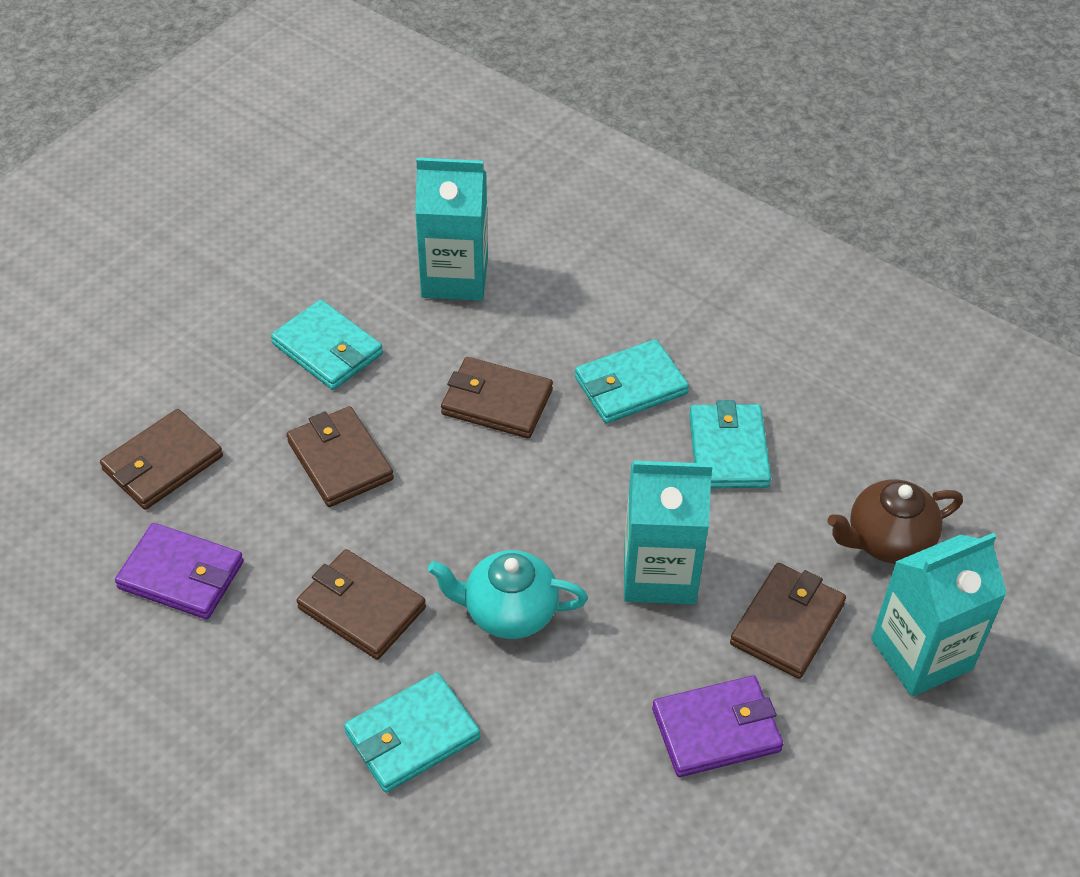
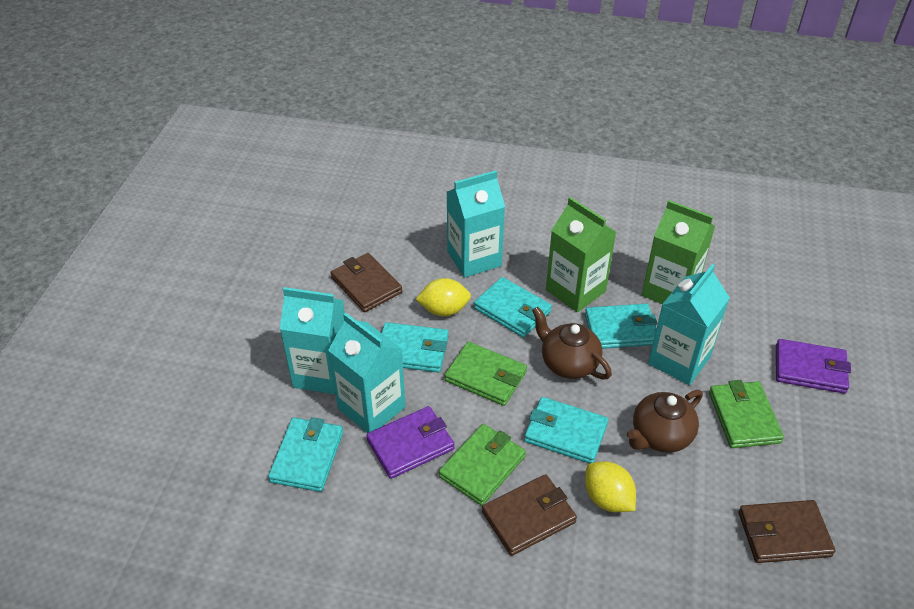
brown teapot: [828,479,963,564] = 1 -> [532,307,612,380] [627,390,703,453] = 2
brown wallet: [100,409,223,510] [286,406,394,507] [296,549,426,660] [441,357,553,439] [730,563,846,679] = 5 -> [331,253,402,312] [482,474,577,556] [739,500,835,563] = 3
green carton: none = 0 -> [546,197,616,312] [642,200,715,304] = 2
green wallet: none = 0 -> [439,424,526,506] [445,342,527,406] [709,380,784,448] = 3
turquoise carton: [415,158,488,301] [624,461,712,604] [871,533,1007,697] = 3 -> [280,287,345,394] [328,313,406,433] [447,170,505,278] [648,264,730,385] = 4
turquoise teapot: [428,550,588,639] = 1 -> none = 0
turquoise wallet: [271,300,383,390] [344,672,480,793] [575,339,689,424] [689,400,771,488] = 4 -> [268,417,343,492] [382,322,448,372] [474,277,552,338] [524,397,608,464] [585,304,657,349] = 5
yellow lemon: none = 0 -> [416,278,471,316] [585,462,636,512] = 2

